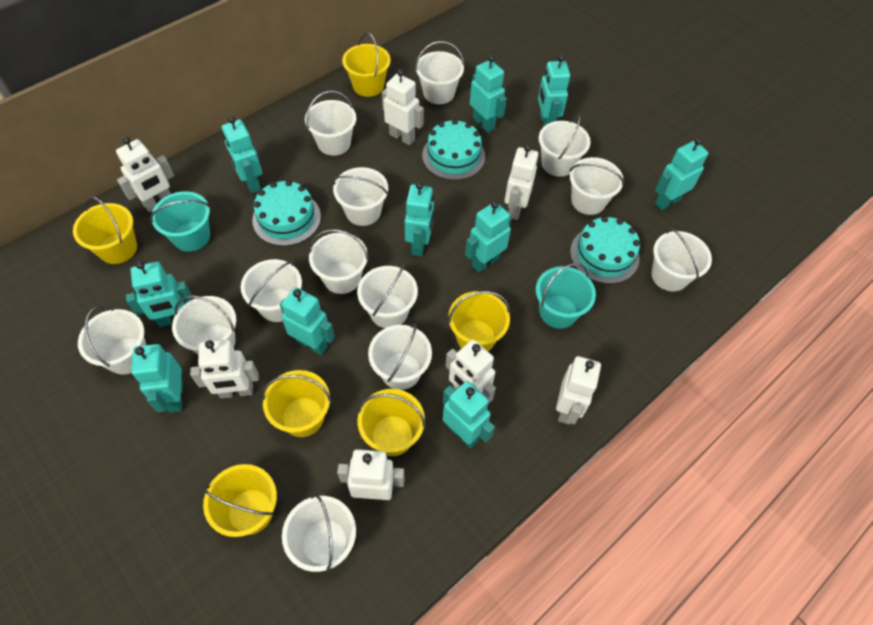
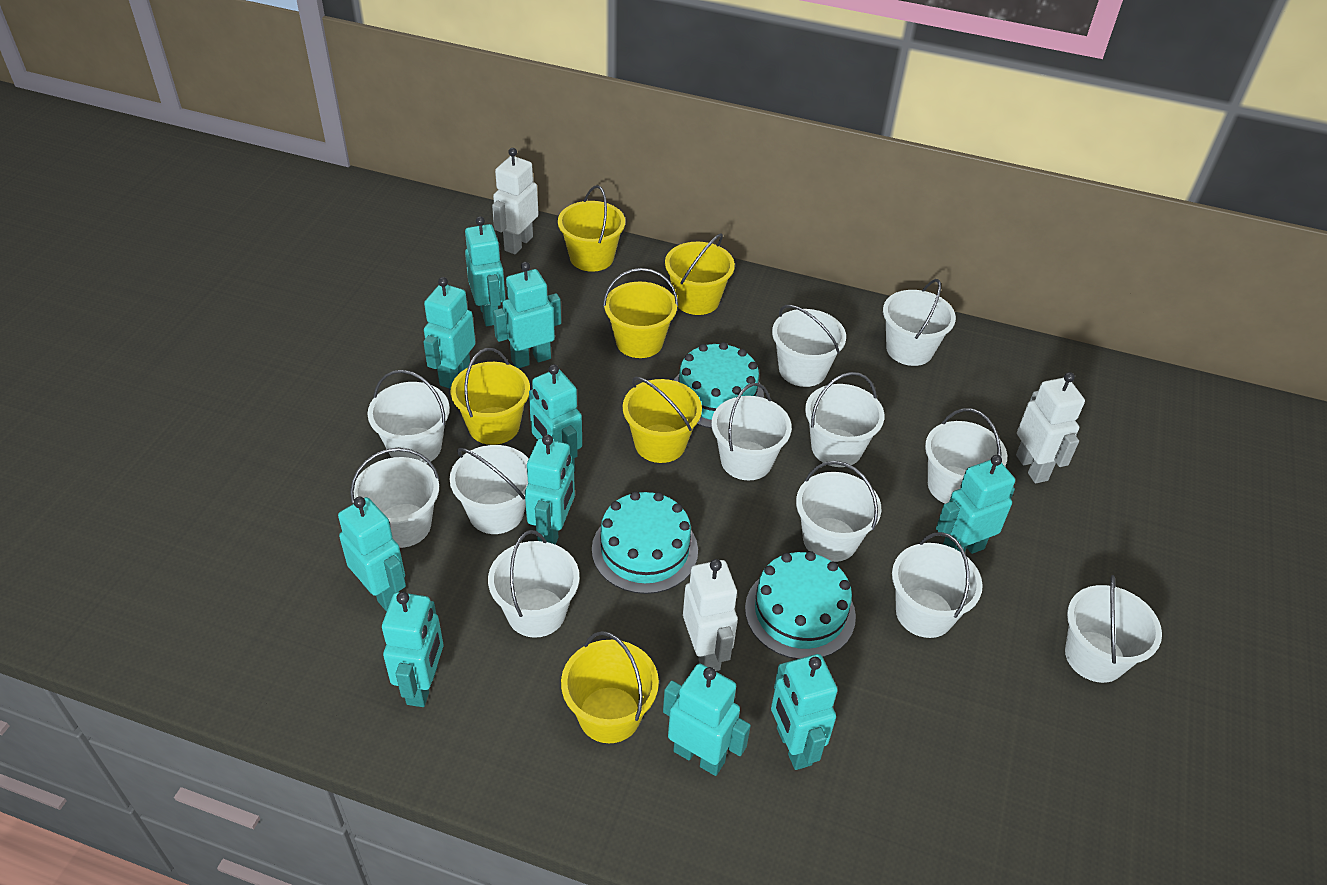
turquoise bucket: [150,191,210,252] [536,263,596,329] = 2 -> none = 0
white bucket: [78,305,146,374] [172,295,236,355] [241,259,302,322] [282,494,356,572] [305,91,356,156] [309,229,369,294] [333,167,388,226] [357,264,418,328] [368,323,432,390] [415,41,464,104] [539,115,591,177] [569,157,624,215] [651,228,712,292] = 13 -> [350,448,439,548] [367,370,450,464] [450,445,529,534] [488,530,580,638] [711,383,792,480] [772,305,846,387] [796,461,882,562] [805,372,884,467] [883,279,956,366] [892,532,983,638] [925,408,1007,504] [1065,575,1162,683] = 12
white robot: [116,137,174,212] [190,340,259,398] [337,449,405,500] [382,69,424,145] [446,339,496,404] [504,145,539,220] [556,356,601,425] = 7 -> [492,148,539,254] [683,559,738,671] [1016,372,1085,483] = 3

